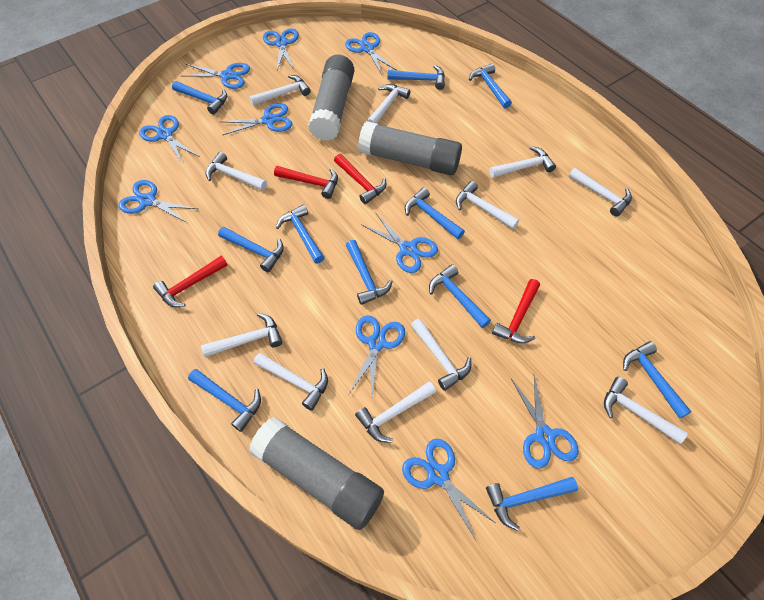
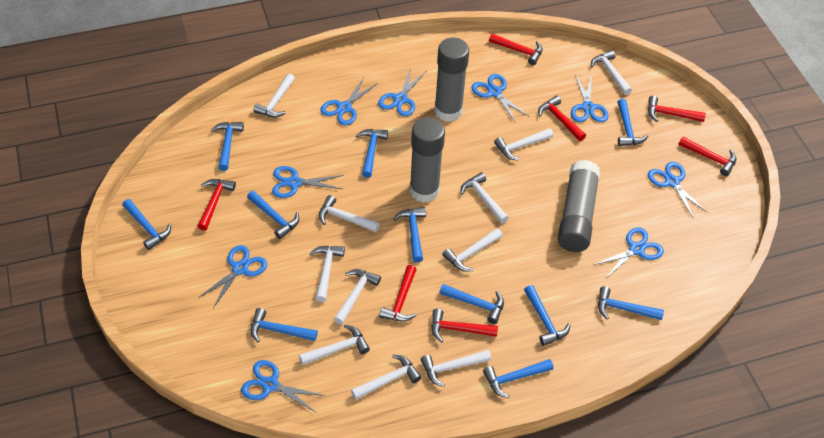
blue scissors: [118,180,198,223] [139,115,200,165] [181,63,250,89] [219,103,293,135] [263,29,299,70] [345,32,397,75] [348,315,405,397] [361,212,438,273] [402,439,494,540] [511,375,579,469] = 10 -> [198,245,267,308] [241,360,325,412] [272,166,343,198] [321,77,378,125] [378,68,426,116] [472,74,528,123] [571,74,608,122] [594,227,664,278] [648,162,708,219] = 9
red hammer: [153,256,228,307] [274,166,338,199] [334,154,386,204] [492,279,540,343] = 4 -> [197,179,236,231] [379,265,417,322] [431,309,498,343] [489,33,542,65] [538,96,586,141] [648,96,706,122] [678,137,736,176] = 7

